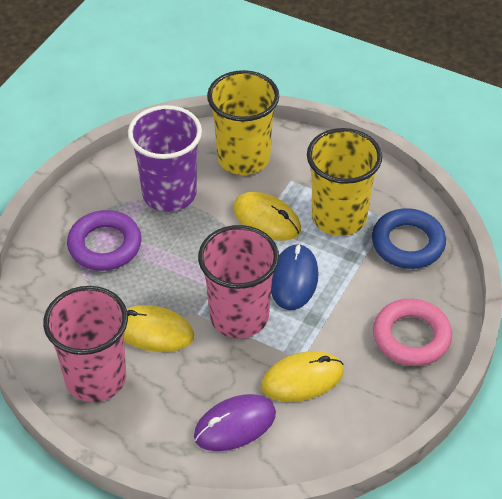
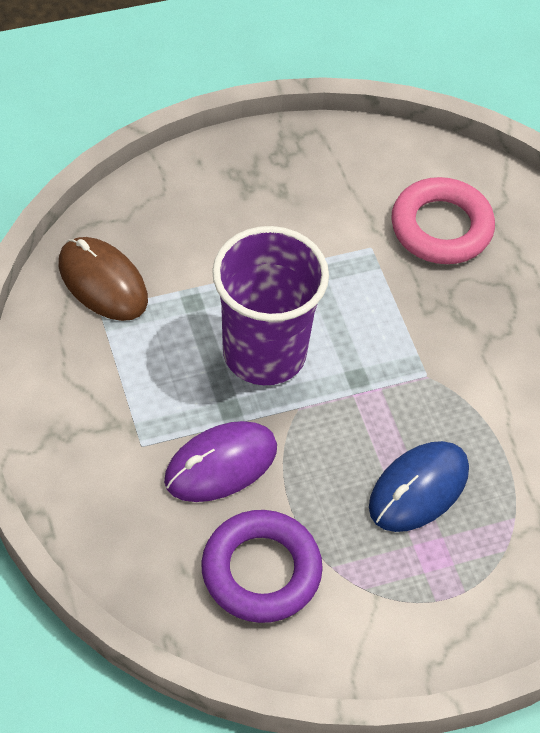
blue ring: [372,208,446,269] = 1 -> none = 0
brown mouse: none = 0 -> [59,237,148,321] = 1
pink cup: [43,286,128,402] [198,225,279,338] = 2 -> none = 0
yellow cup: [207,70,279,175] [307,128,382,236] = 2 -> none = 0
yellow mouse: [124,305,194,352] [233,192,301,241] [261,351,344,402] = 3 -> none = 0

